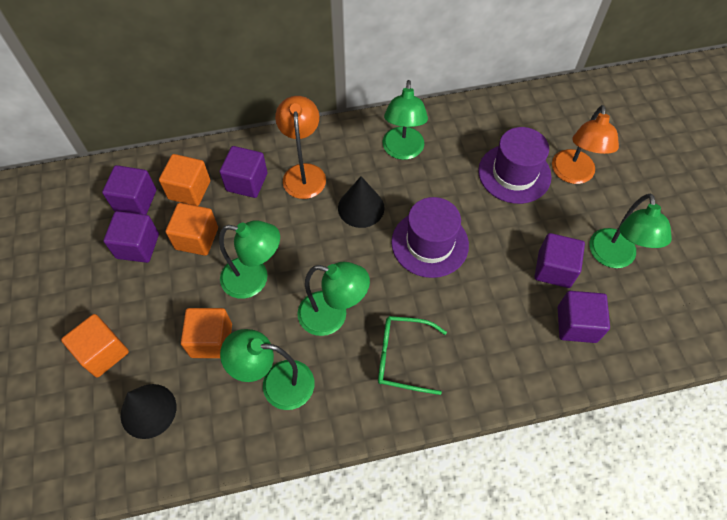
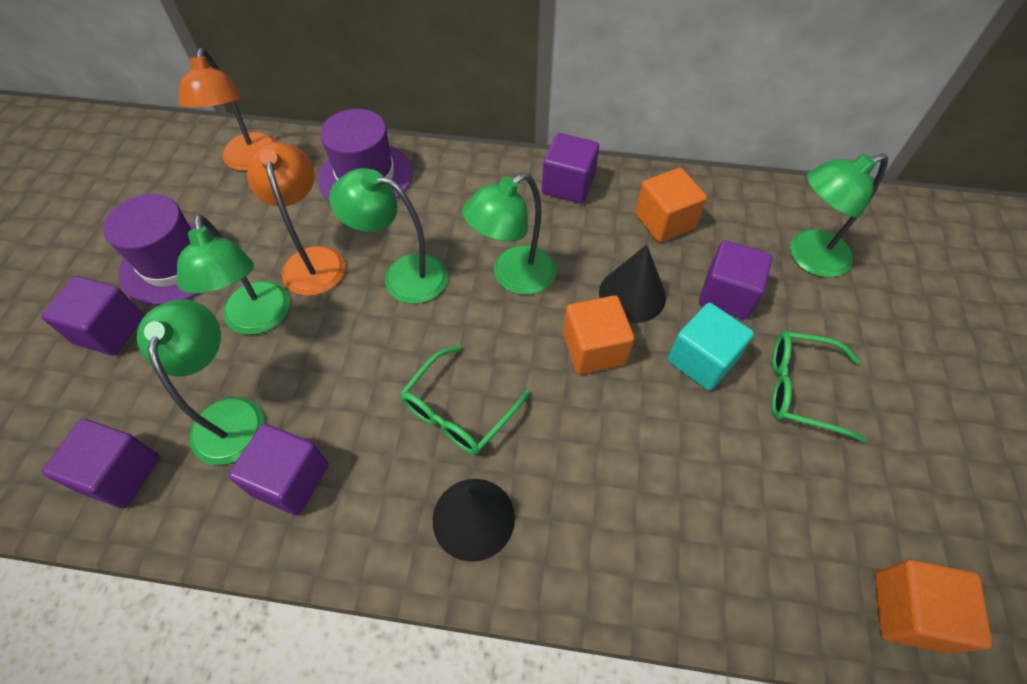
green glasses: [378,316,447,395] = 1 -> [400,346,530,454] [772,331,866,442] = 2
orange cube: [61,314,129,377] [159,154,210,206] [166,203,218,256] [181,308,232,358] = 4 -> [563,295,634,375] [635,168,707,242] [875,560,992,654] = 3
turquoise cube: none = 0 -> [668,303,754,391] = 1

